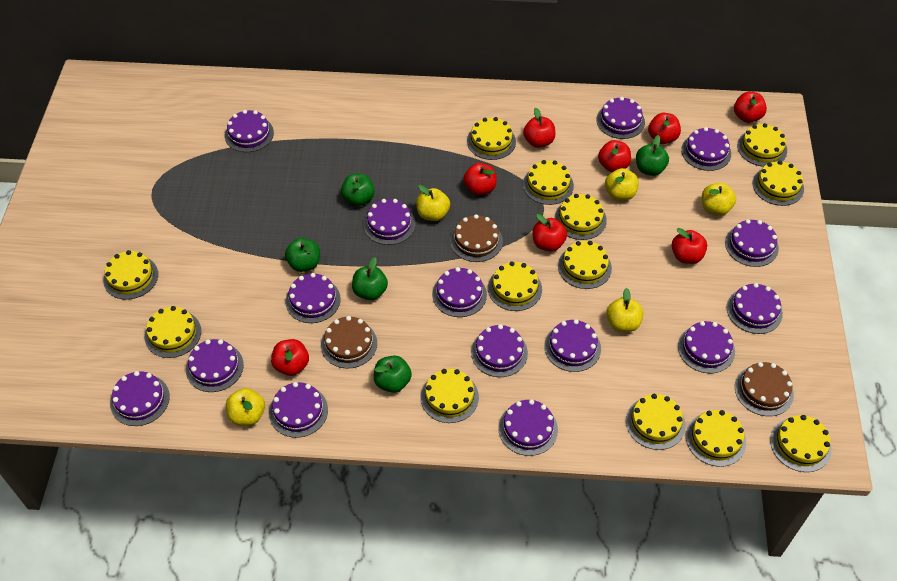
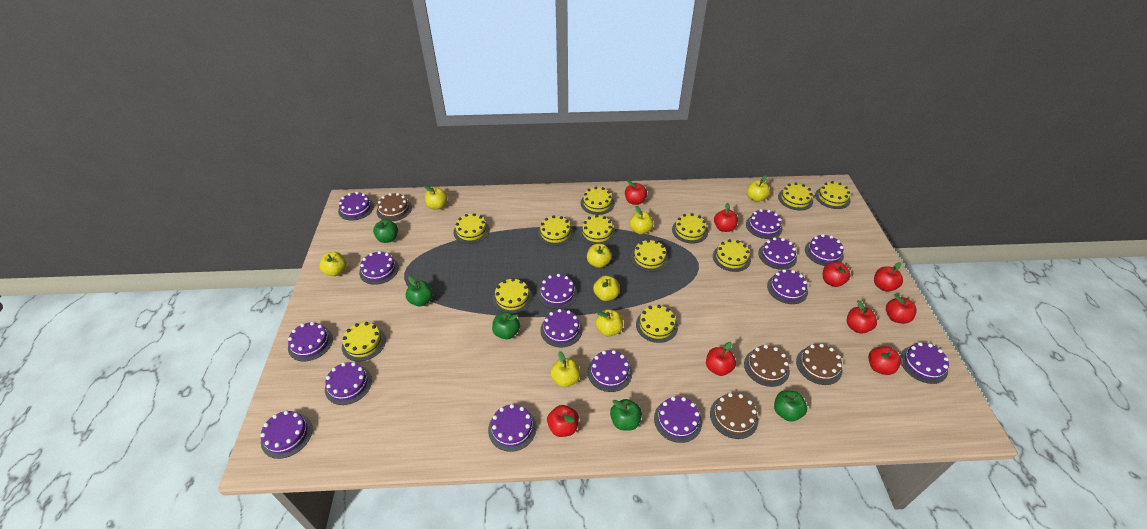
brown cake: [321,316,377,368] [450,214,503,262] [735,362,794,416] = 3 -> [377,193,412,221] [710,393,758,439] [744,345,790,387] [796,344,842,385] = 4
red apple: [271,339,309,376] [463,163,497,195] [523,107,555,148] [533,214,567,252] [598,140,631,172] [648,113,681,144] [671,228,707,264] [734,92,767,123] = 8 -> [547,405,579,437] [625,180,647,205] [706,342,736,376] [714,202,738,232] [823,262,850,287] [847,300,877,334] [868,346,901,375] [874,262,903,292] [886,294,917,324] = 9
yellow apple: [226,388,265,426] [416,185,450,221] [605,168,639,201] [606,288,643,332] [702,183,736,216] = 5 -> [319,252,347,276] [424,185,448,210] [550,351,580,387] [587,244,612,268] [593,276,619,301] [595,309,623,336] [629,206,653,235] [747,175,770,202] = 8
yellow cake: [103,250,158,300] [145,306,201,358] [421,369,479,423] [467,117,516,160] [488,262,542,311] [523,160,574,205] [555,194,607,240] [558,241,612,289] [626,394,685,450] [686,410,746,467] [737,123,787,167] [752,161,804,206] [770,415,832,472] = 13 -> [342,322,386,362] [453,213,490,244] [493,278,533,314] [538,215,574,246] [579,215,615,245] [580,187,615,215] [631,239,669,272] [636,305,678,343] [672,213,708,243] [713,239,751,272] [778,182,813,211] [815,181,851,209] = 12

